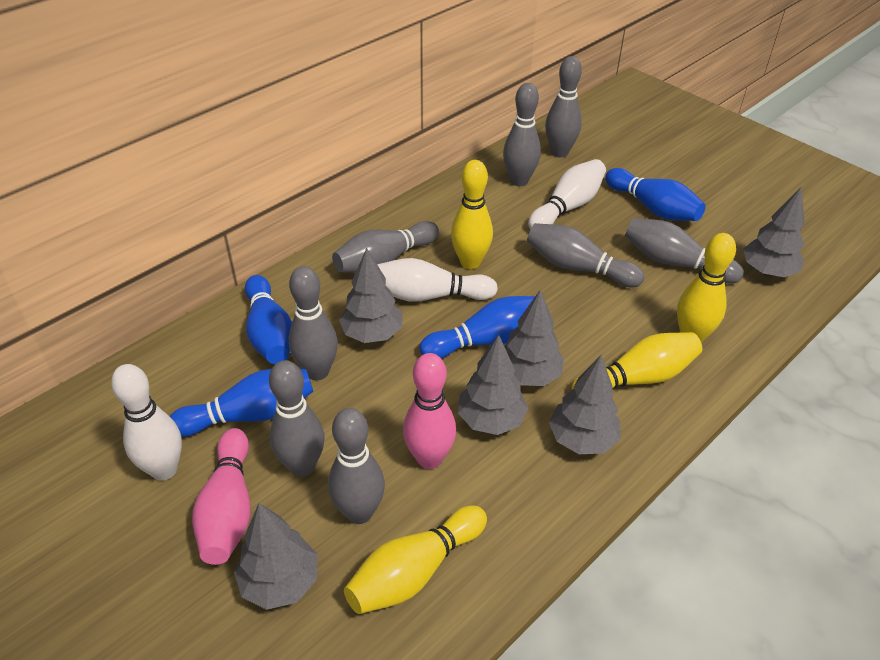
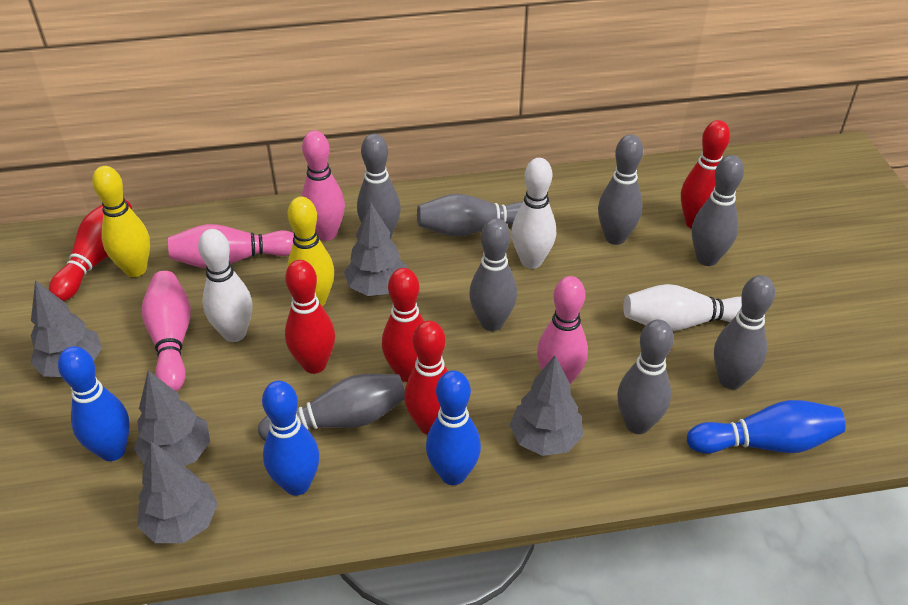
grey tree: [234,503,318,610] [339,248,402,343] [458,335,528,435] [504,289,564,386] [549,355,621,454] [743,188,804,277] = 6 -> [31,280,102,377] [134,370,210,466] [138,442,218,543] [344,202,408,296] [510,356,583,456] = 5
pink bowling pin: [192,428,251,565] [403,353,456,469] = 2 -> [142,271,191,391] [168,224,294,268] [301,131,345,241] [537,276,588,385] = 4
red bowling pin: none = 0 -> [49,200,132,301] [285,260,335,374] [382,268,424,382] [404,321,448,435] [681,120,730,229] = 5
yellow bowling pin: [344,505,487,614] [451,160,493,269] [572,332,702,390] [677,233,736,343] = 4 -> [92,166,150,277] [287,197,334,307] = 2

